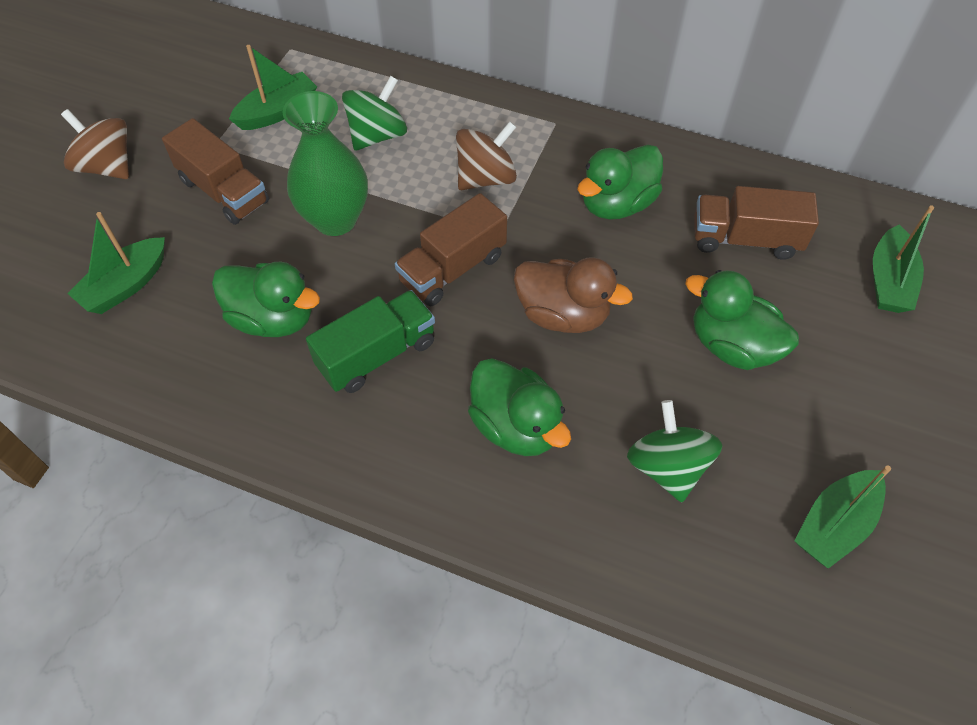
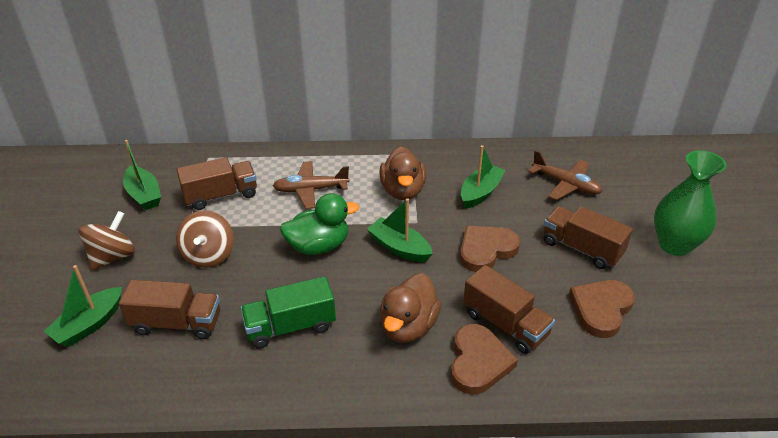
brown duck: [514,257,633,333] = 1 -> [379,146,426,200] [380,273,441,343] = 2
brown heart: none = 0 -> [451,324,518,395] [460,226,520,272] [569,280,635,338] = 3
brown plane: none = 0 -> [273,161,350,209] [528,150,603,200] = 2
brown truck: [162,118,269,225] [395,193,507,306] [694,186,819,260] = 3 -> [119,280,220,339] [176,157,257,210] [463,265,555,354] [544,206,633,269] = 4
green duck: [212,261,320,337] [468,358,571,456] [577,145,663,220] [685,270,799,370] = 4 -> [280,193,359,255] = 1
green spinning top: [342,76,407,151] [627,400,722,502] = 2 -> none = 0

